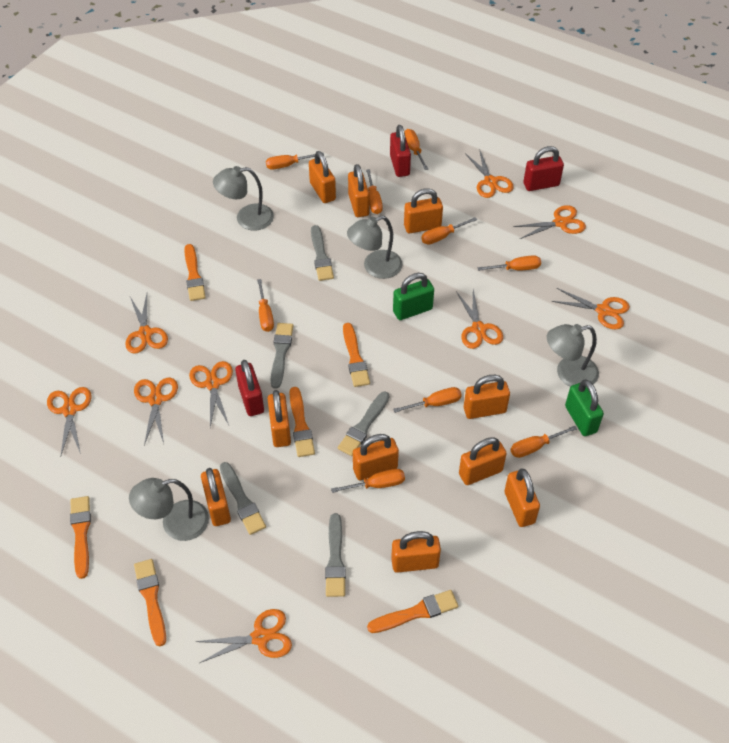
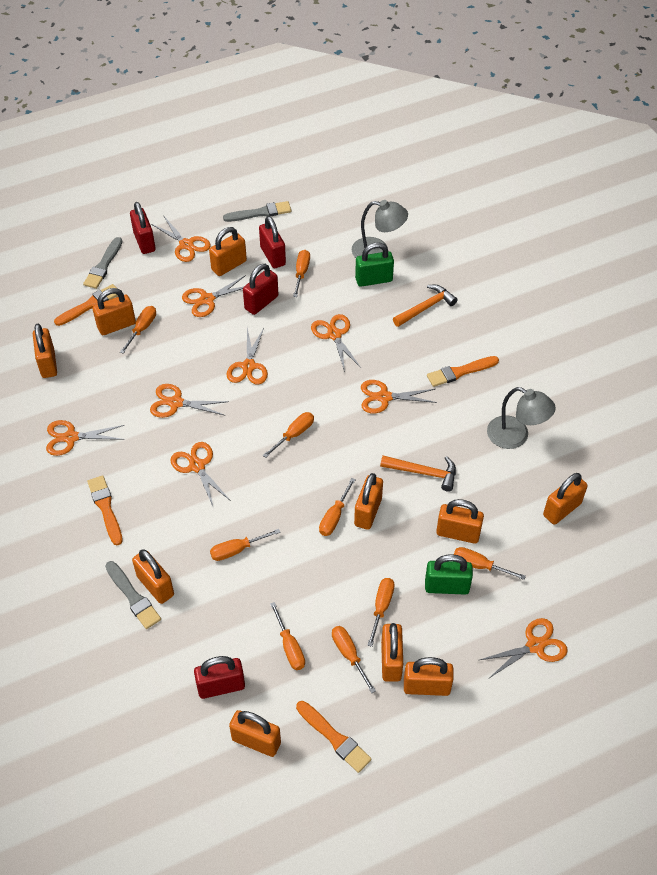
grey brush: [220,462,266,535] [270,323,293,389] [311,225,334,281] [325,513,346,597] [338,391,389,456] = 5 -> [83,237,123,289] [105,561,161,629] [223,201,291,222] = 3
grey lamp: [129,478,209,541] [213,166,274,231] [347,216,403,279] [547,324,599,387] = 4 -> [352,200,408,258] [487,387,556,449] = 2
orange brush: [70,496,91,579] [134,559,166,647] [184,244,206,301] [289,387,315,457] [343,323,370,387] [367,590,458,633] = 6 -> [54,284,118,326] [87,476,123,545] [296,701,372,773] [427,356,499,387] = 4
orange hammer: none = 0 -> [380,456,456,492] [393,285,458,327] = 2
red padlock: [235,360,264,416] [390,125,411,177] [523,146,564,191] = 3 -> [130,202,156,254] [194,656,245,699] [243,264,278,315] [259,216,286,268] = 4

